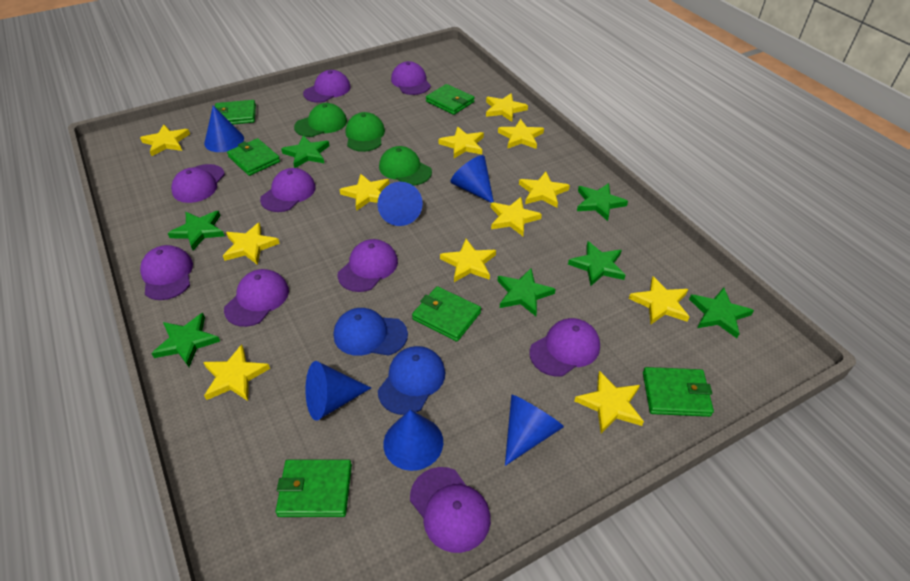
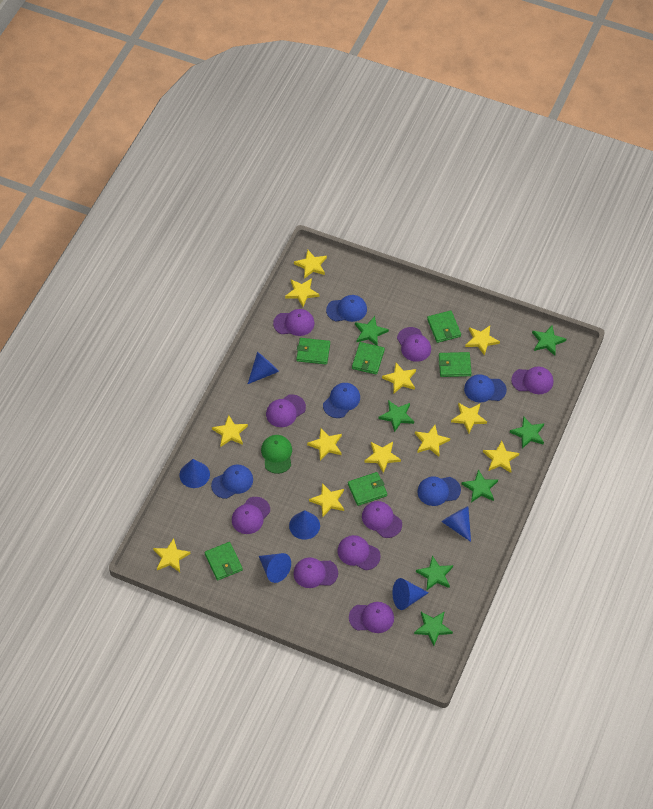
blue cap: [334,308,408,356] [378,346,445,415] = 2 -> [211,464,253,499] [323,383,360,418] [326,295,367,322] [417,477,461,506] [464,374,507,402] = 5
green cap: [294,103,347,137] [346,112,385,152] [379,146,432,186] = 3 -> [261,435,292,474] = 1

